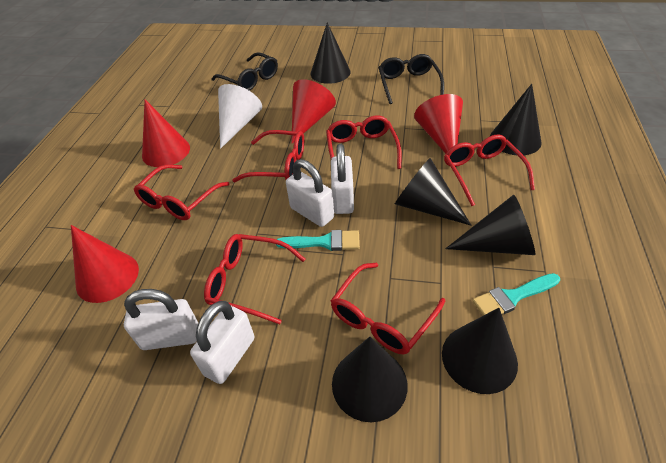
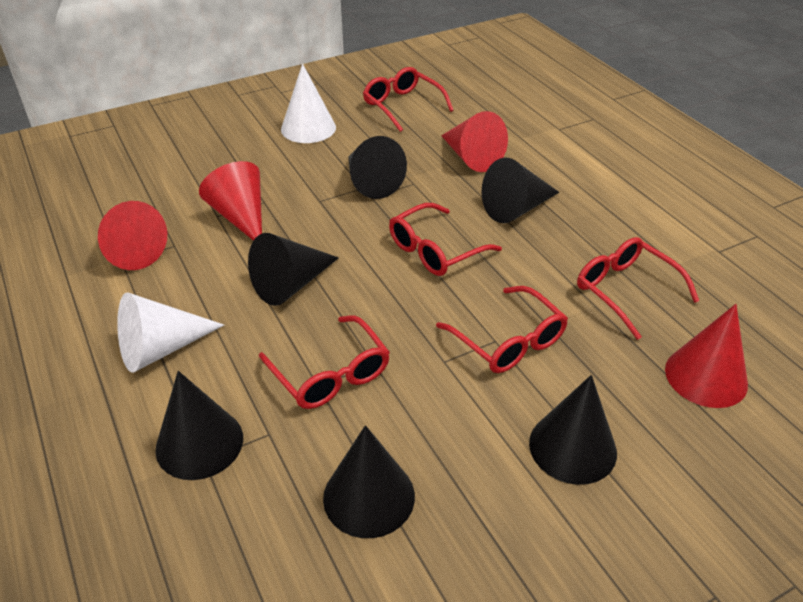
black glasses: [211,52,278,91] [379,54,444,104] = 2 -> none = 0
red glasses: [134,164,229,220] [204,234,305,324] [232,130,304,182] [326,115,402,169] [331,263,445,354] [444,134,535,206] = 6 -> [259,315,390,409] [363,67,454,132] [389,203,502,276] [436,286,568,373] [577,237,699,340] = 5
turquoise brush: [276,230,360,251] [472,273,560,316] = 2 -> none = 0
white cone: [218,84,262,149] = 1 -> [117,293,224,373] [281,64,336,143] = 2
white padlock: [124,289,198,350] [190,301,255,384] [286,159,334,227] [331,144,354,214] = 4 -> none = 0

